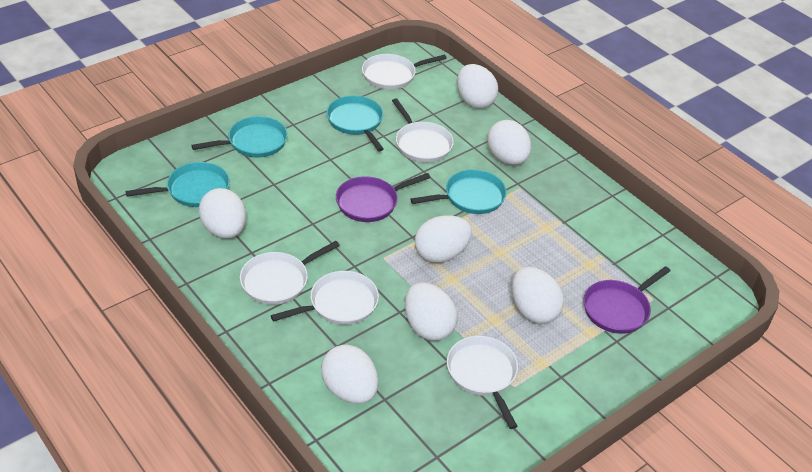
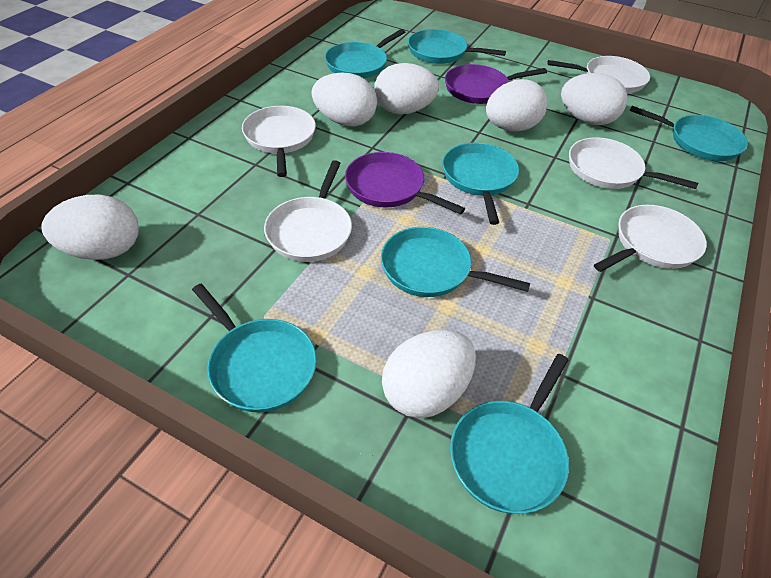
turquoise pan: [126,162,230,207] [191,116,288,158] [326,96,384,151] [410,169,507,214] = 4 -> [192,284,317,412] [325,29,405,78] [381,227,530,297] [408,29,506,64] [442,143,519,225] [450,354,569,514] [630,106,748,161] = 7
white egg: [199,188,246,239] [321,344,378,404] [405,282,458,341] [415,215,472,263] [457,64,498,109] [487,120,531,165] [512,267,564,324] = 7 -> [41,195,139,260] [311,72,377,126] [374,63,439,115] [382,330,476,418] [486,79,548,132] [561,73,627,125] = 6

